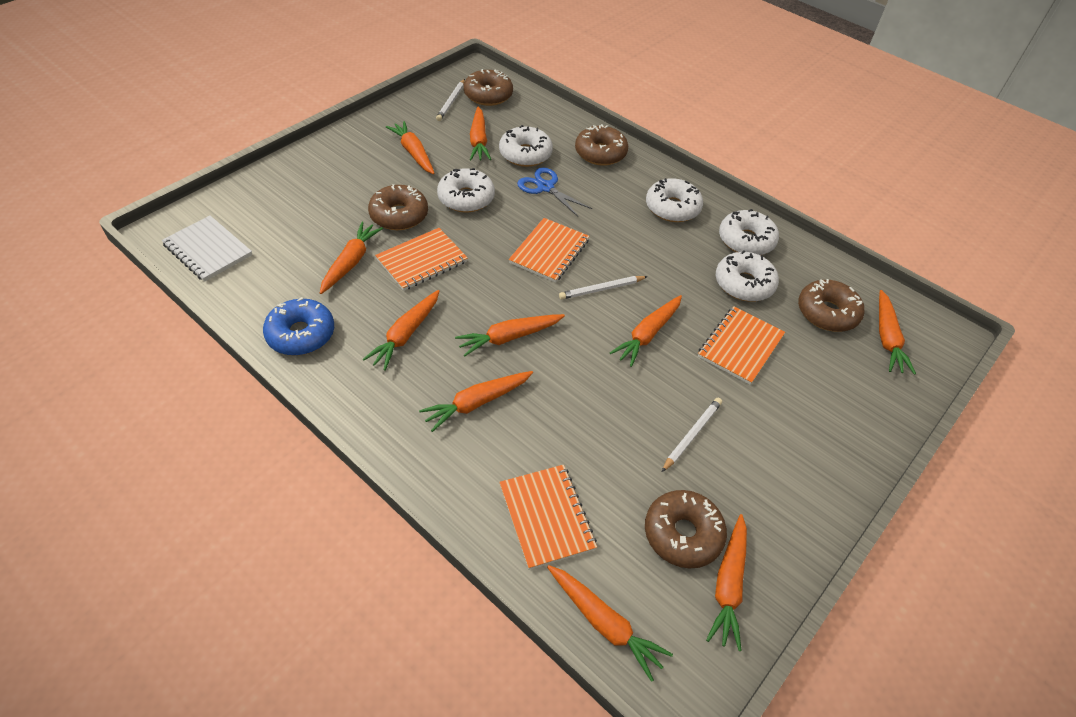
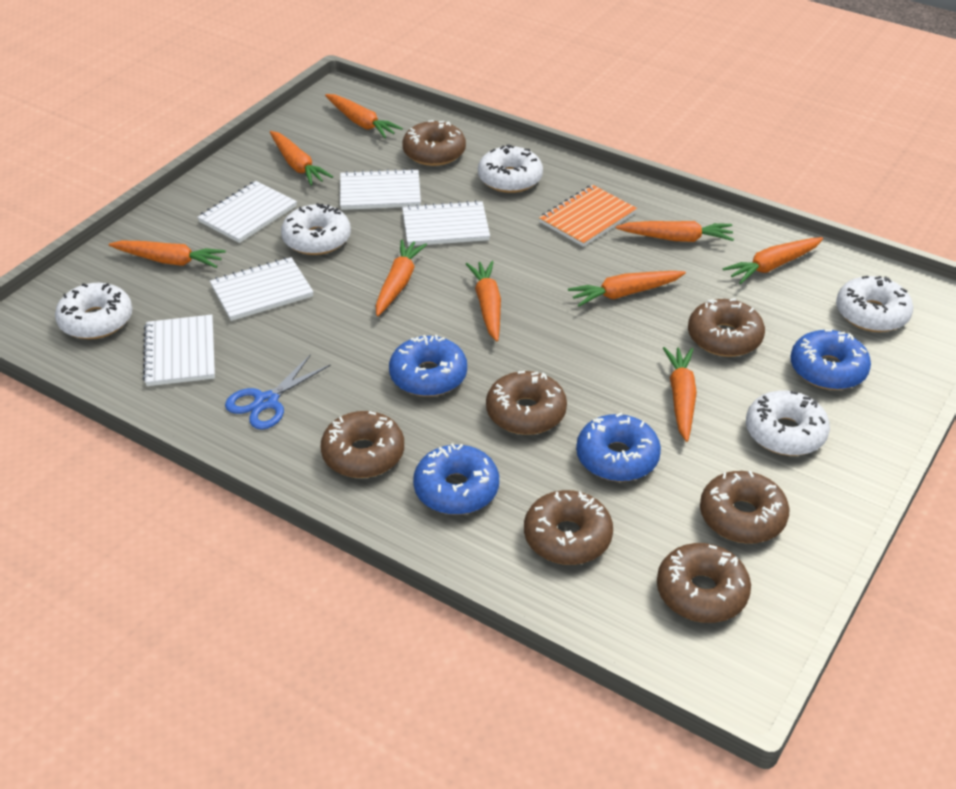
blue donut: [263,297,334,356] = 1 -> [389,335,467,397] [413,443,499,515] [576,412,661,482] [791,329,871,390] = 4
brown donut: [368,184,428,230] [464,69,513,106] [575,124,628,166] [645,490,727,568] [798,279,864,332] = 5 -> [320,411,404,478] [402,120,466,166] [486,371,567,435] [524,490,613,565] [657,543,751,623] [688,298,765,357] [700,471,789,544] = 7
orange carrot: [320,222,383,294] [363,290,439,371] [386,121,435,174] [419,371,533,432] [455,314,565,357] [470,107,491,161] [547,565,673,682] [610,295,682,367] [706,514,747,651] [879,290,916,375] = 10 -> [109,241,226,268] [270,131,333,186] [325,94,403,138] [375,240,427,316] [466,261,501,342] [568,271,686,307] [616,221,734,242] [663,347,697,442] [723,237,823,284] = 9
orange notebook: [375,228,468,291] [499,465,597,570] [509,218,589,283] [698,306,785,385] = 4 -> [539,185,637,247] = 1
white notebook: [161,216,252,282] = 1 -> [143,315,215,386] [197,181,297,243] [210,257,314,321] [340,168,421,210] [402,200,490,246] = 5
white pencil: [436,79,465,121] [559,276,648,300] [662,398,722,472] = 3 -> none = 0

